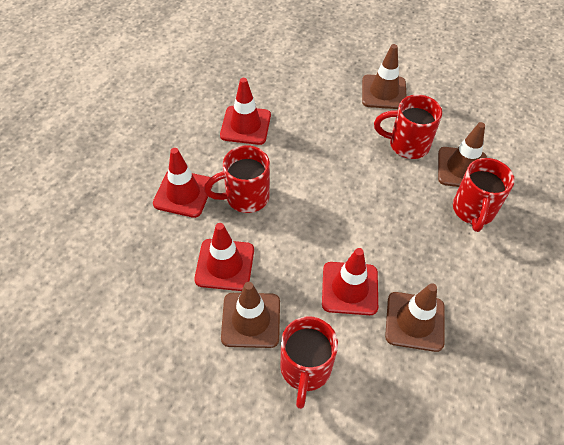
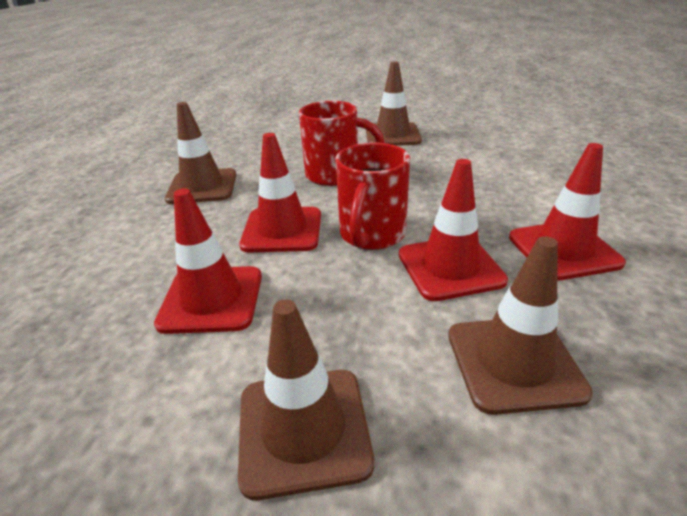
red mug: [204,145,270,213] [280,316,338,409] [374,94,442,159] [453,158,515,232] = 4 -> [299,101,385,186] [336,142,410,250] = 2

